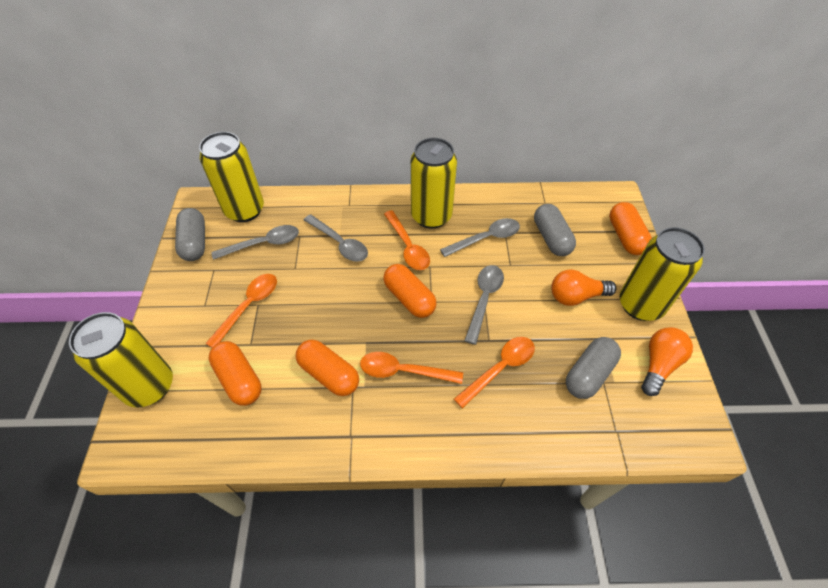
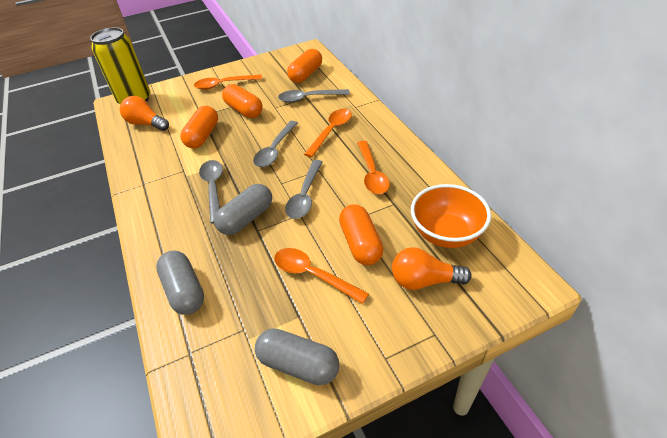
orange bowl: none = 0 -> [411,184,491,248] = 1
yellow can: [69,312,173,408] [199,132,264,222] [411,138,457,229] [619,227,705,321] = 4 -> [90,27,150,104] = 1

